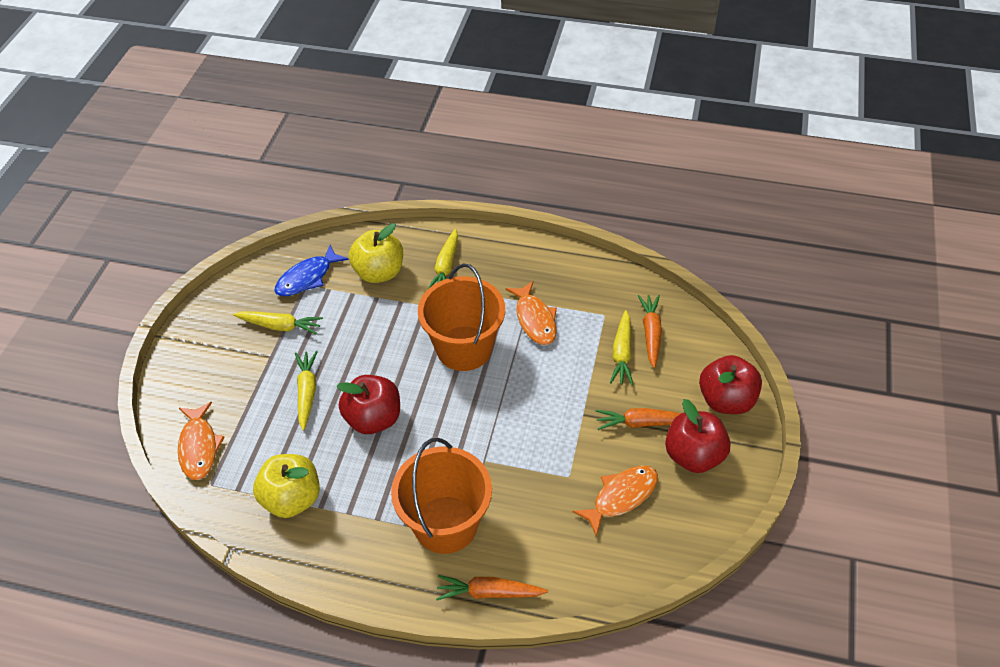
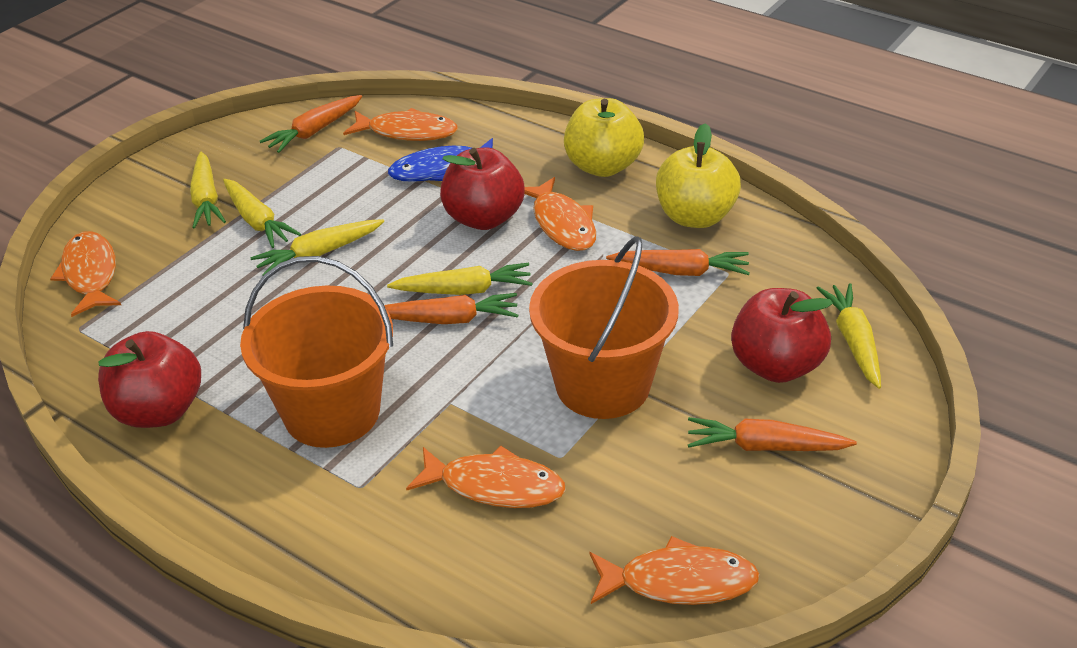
orange carrot: [436,575,548,600] [596,408,681,430] [638,295,662,368] = 3 -> [259,95,362,153] [384,293,518,324] [606,249,750,276] [688,417,857,451] = 4
orange fish: [178,402,224,480] [506,281,557,345] [573,466,658,536] = 3 -> [50,231,121,317] [343,108,458,141] [406,446,566,508] [524,177,596,251] [589,536,760,605] = 5
yellow carrot: [233,311,323,335] [295,350,318,431] [426,229,458,291] [610,310,633,385] = 4 -> [190,152,226,229] [223,179,301,248] [250,219,384,276] [387,263,533,295] [817,283,881,389] = 5

